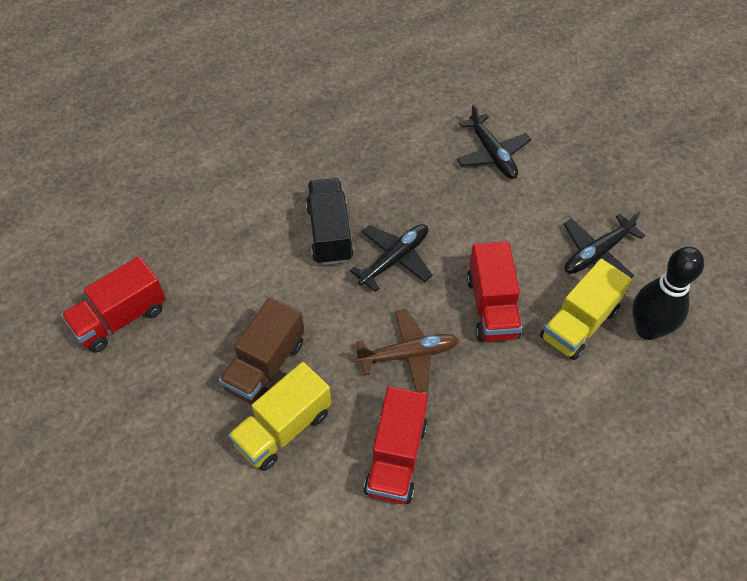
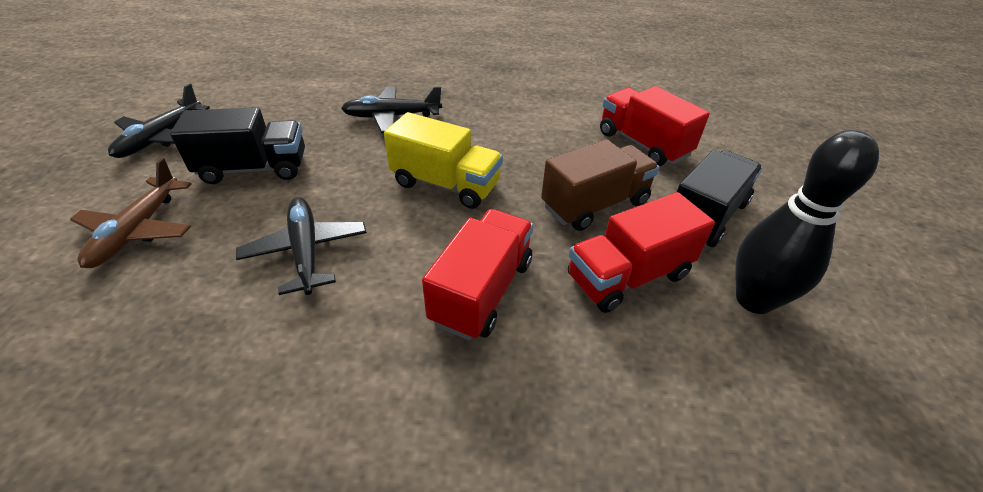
black truck: [306,178,354,265] = 1 -> [170,107,305,184] [677,150,763,247] = 2
yellow truck: [228,362,332,471] [540,259,632,360] = 2 -> [384,112,503,209] = 1

